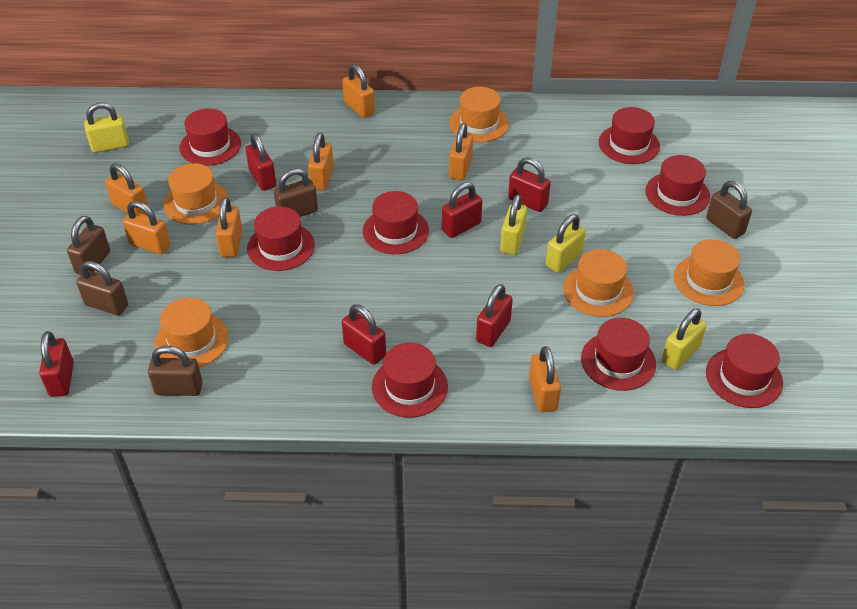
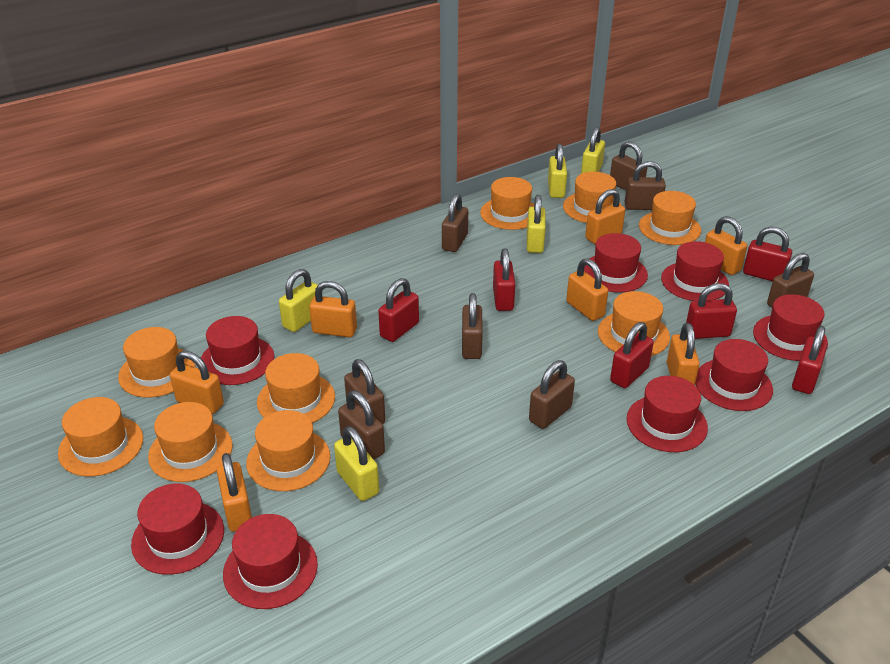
brown padlock: [67,216,110,275] [76,261,128,315] [148,346,203,396] [274,168,318,217] [706,181,752,239] = 5 -> [338,391,385,459] [344,359,385,424] [442,194,468,252] [462,293,483,359] [529,360,575,429] [610,141,647,190] [625,161,666,210] [767,253,814,308] = 8
orange hat: [155,298,229,367] [163,163,229,225] [449,87,509,142] [563,249,634,317] [674,239,744,306] = 5 -> [58,397,143,477] [118,327,195,398] [148,402,233,482] [246,410,330,491] [257,353,335,423] [480,177,534,230] [563,172,621,223] [598,291,670,356] [639,191,701,245] = 9
yellow padlock: [84,103,129,153] [500,194,527,255] [546,214,586,273] [662,308,707,370] = 4 -> [279,269,318,332] [334,426,379,501] [527,195,546,253] [548,144,567,198] [581,127,605,174] = 5

